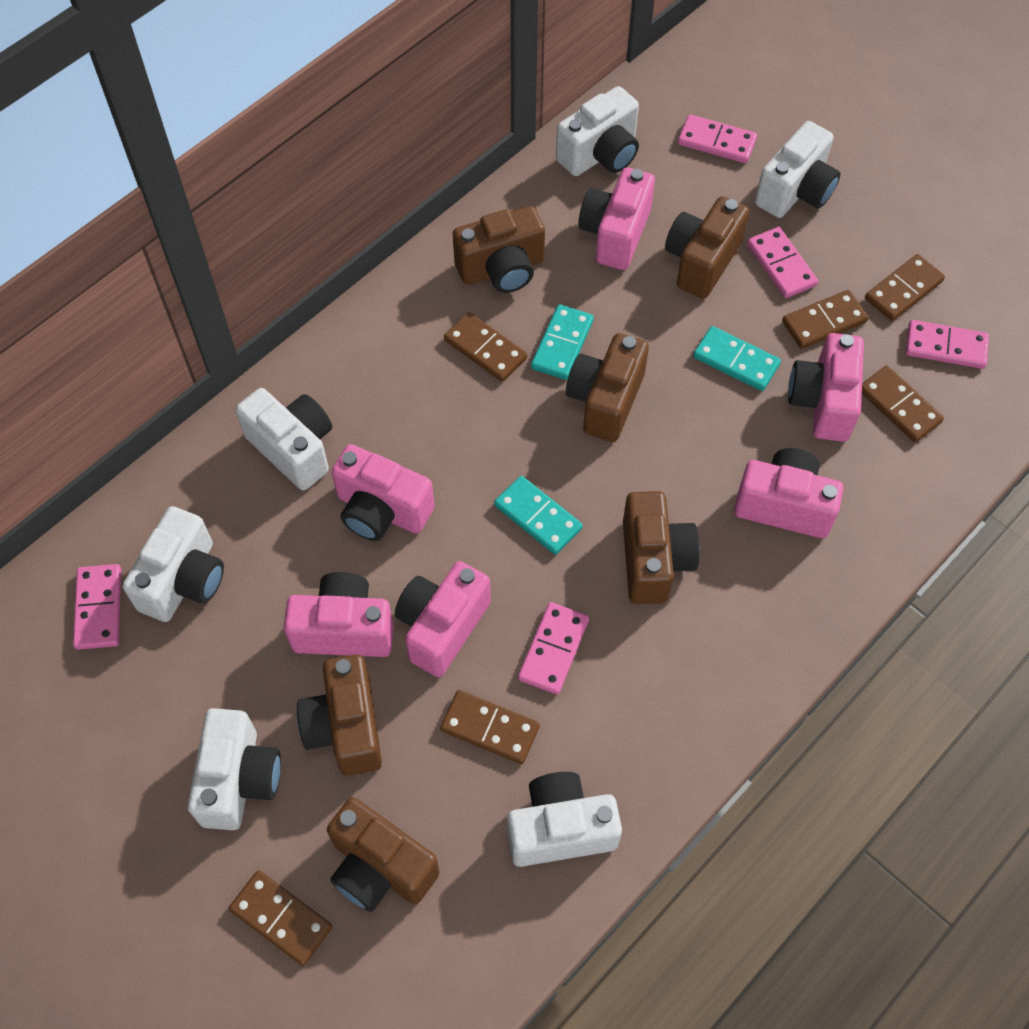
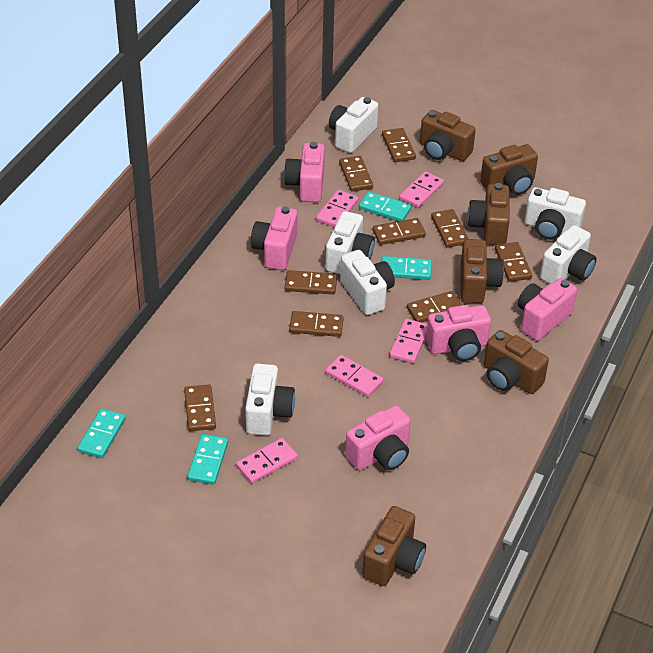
brown domino: [229,870,332,966] [440,690,540,764] [444,312,527,382] [782,290,869,349] [862,366,944,442] [865,254,945,321] = 6 -> [184,384,216,431] [285,270,337,295] [289,311,344,337] [339,156,373,191] [373,218,426,245] [382,128,416,162] [407,291,462,323] [431,209,469,248] [495,242,532,282] = 9
pink camera: [284,572,394,657] [331,444,434,541] [395,561,491,677] [578,167,655,270] [734,448,844,538] [788,333,864,442] = 6 -> [251,206,298,270] [284,142,325,202] [345,405,411,470] [426,305,491,361] [518,278,577,341] = 5
turquoise domino: [494,476,583,555] [531,304,594,380] [693,326,781,391] = 3 -> [77,408,126,458] [187,434,228,485] [359,191,411,221] [381,256,432,280] = 4

